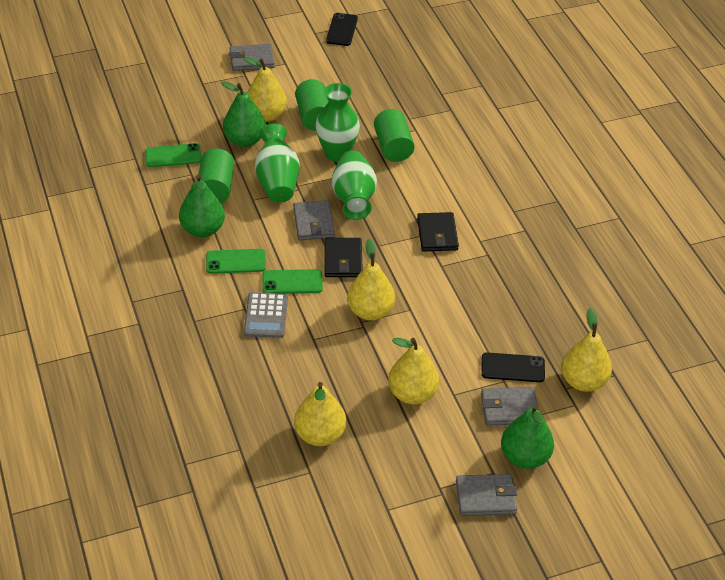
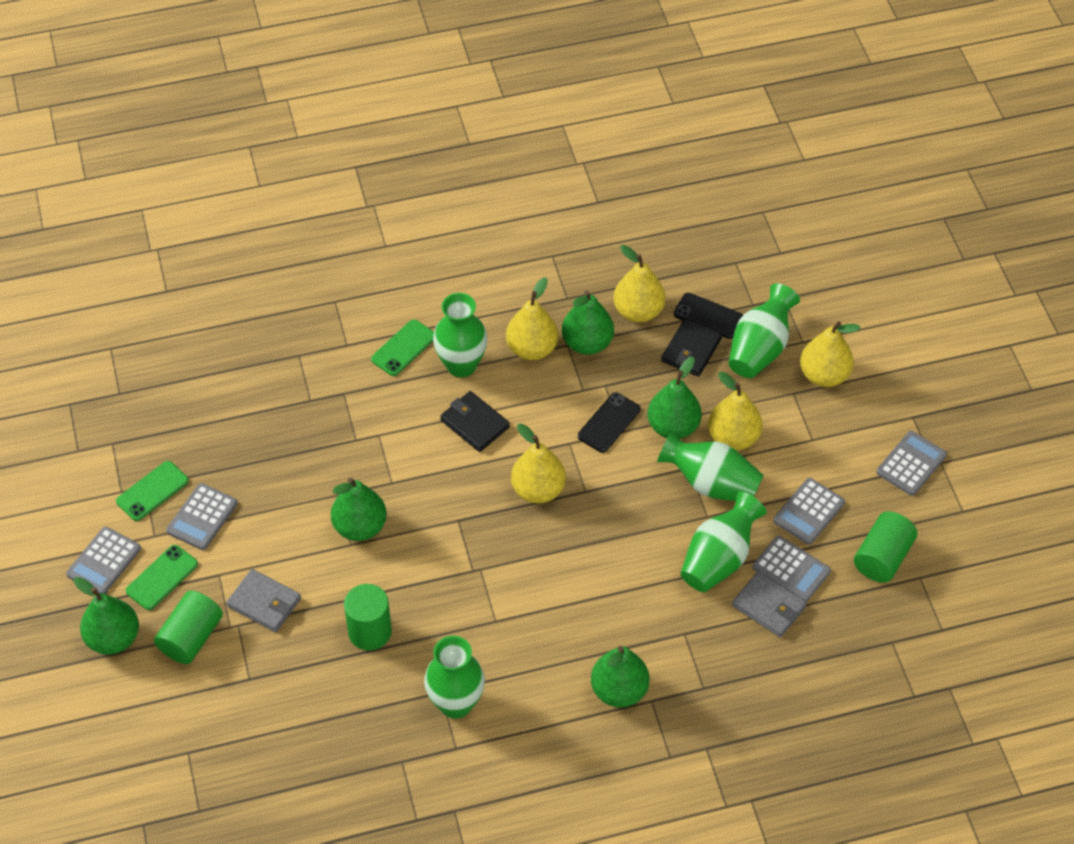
green pear: [179,175,225,237] [221,81,266,147] [501,405,554,469] = 3 -> [74,577,139,655] [331,477,387,541] [562,290,614,355] [591,646,649,708] [648,357,702,439] = 5
green vase: [255,124,300,203] [316,83,360,162] [332,150,377,220] = 3 -> [424,636,485,718] [433,293,488,377] [657,431,764,501] [680,492,767,592] [728,283,800,378] = 5
grey calculator: [244,292,288,338] = 1 -> [66,527,141,594] [166,483,238,550] [753,536,831,602] [773,478,845,545] [876,431,947,496] = 5
grey wallet: [229,44,275,71] [293,200,335,240] [456,474,517,516] [481,387,538,426] = 4 -> [226,569,301,632] [732,571,807,637] = 2

